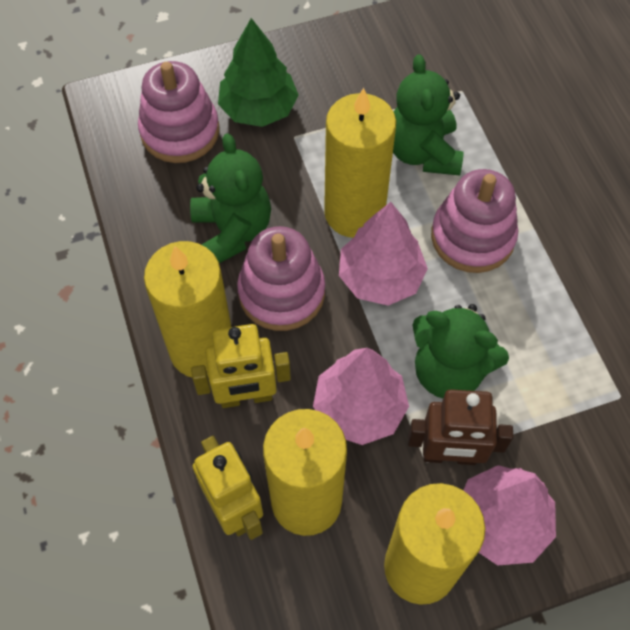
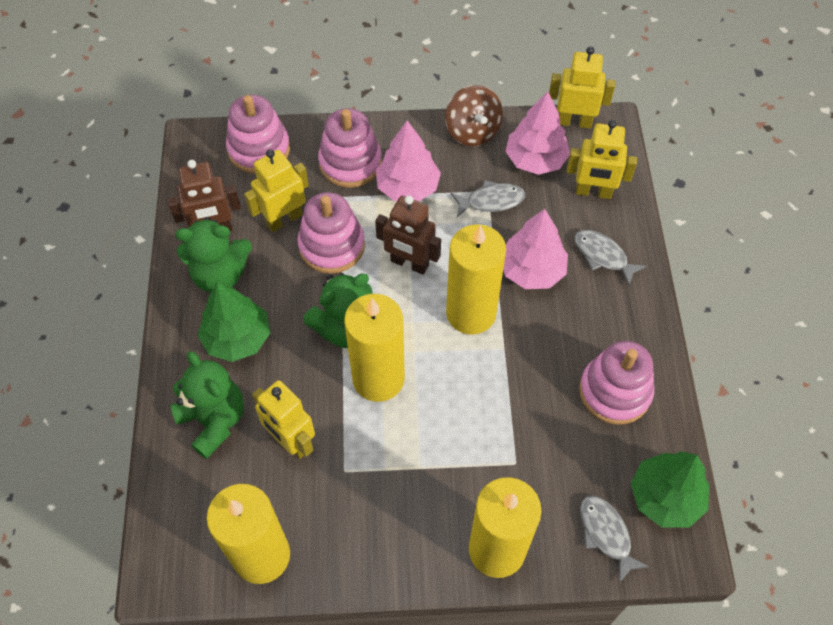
brown robot: [408,389,513,465] = 1 -> [168,160,241,231] [375,195,441,275] = 2
brown spinning top: none = 0 -> [445,85,503,146] = 1
green tree: [218,18,299,127] = 1 -> [198,282,270,362] [631,451,709,528] = 2
grey fish: none = 0 -> [451,180,525,217] [575,230,647,286] [580,495,649,583] = 3
pink stacking toy: [138,61,219,163] [237,226,325,331] [431,169,518,273] = 3 -> [226,95,290,174] [297,192,365,274] [318,108,382,188] [579,341,654,424] = 4
yellow robot: [191,324,291,408] [192,436,263,540] = 2 -> [244,149,309,232] [252,380,315,459] [549,46,615,129] [566,120,637,199] = 4

